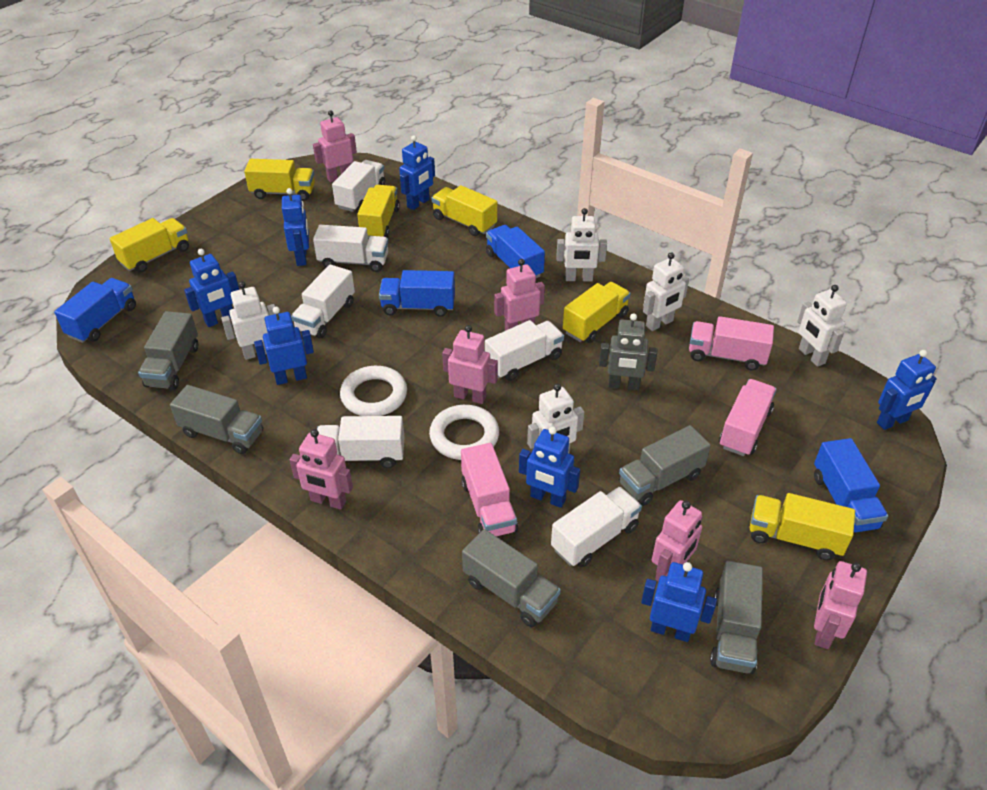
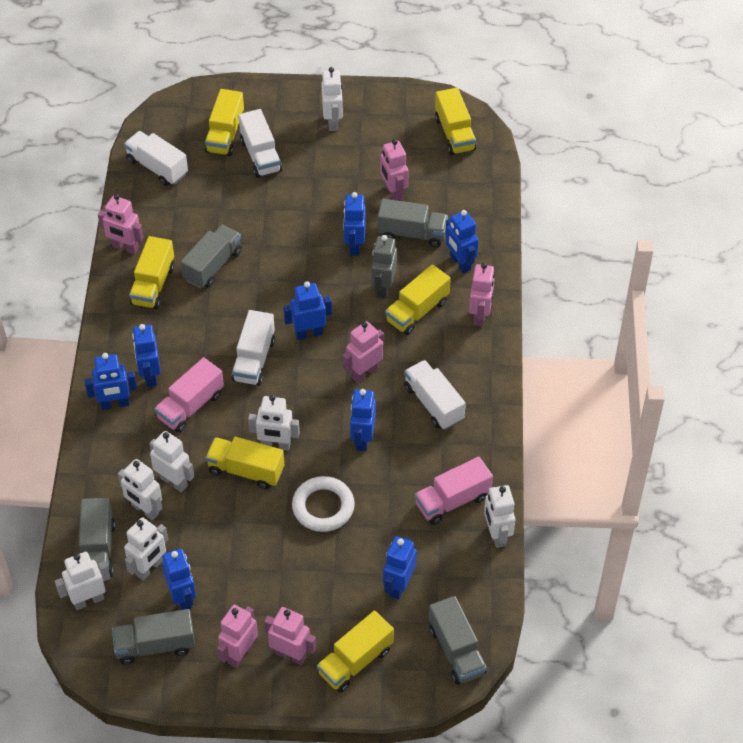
blue robot: [184,249,239,327] [254,307,314,385] [282,188,309,266] [399,135,435,210] [519,426,580,508] [641,562,717,642] [877,350,937,430] = 7 -> [84,353,137,410] [132,324,161,387] [162,549,196,610] [283,281,332,340] [344,192,366,256] [350,389,376,451] [383,536,417,600] [446,210,479,274] = 8
blue truck: [54,278,136,343] [379,270,455,317] [486,225,545,278] [814,438,888,532] = 4 -> none = 0
pink truck: [461,443,518,536] [689,316,774,370] [719,379,777,456] = 3 -> [154,357,224,432] [415,457,493,525] = 2
white ring: [340,366,407,416] [429,405,499,460] = 2 -> [292,476,355,532] = 1
white robot: [221,281,275,360] [527,383,584,453] [556,208,607,281] [643,252,689,331] [797,285,847,367] = 5 -> [55,552,110,610] [118,459,162,521] [124,517,168,580] [149,431,194,492] [248,395,300,451] [322,67,343,131] [484,485,515,548] = 7
white truck: [291,264,355,338] [313,225,388,272] [317,416,405,468] [332,160,386,212] [485,320,564,381] [551,487,642,567] = 6 -> [124,131,188,186] [232,310,275,386] [239,109,282,178] [404,360,466,430] = 4

